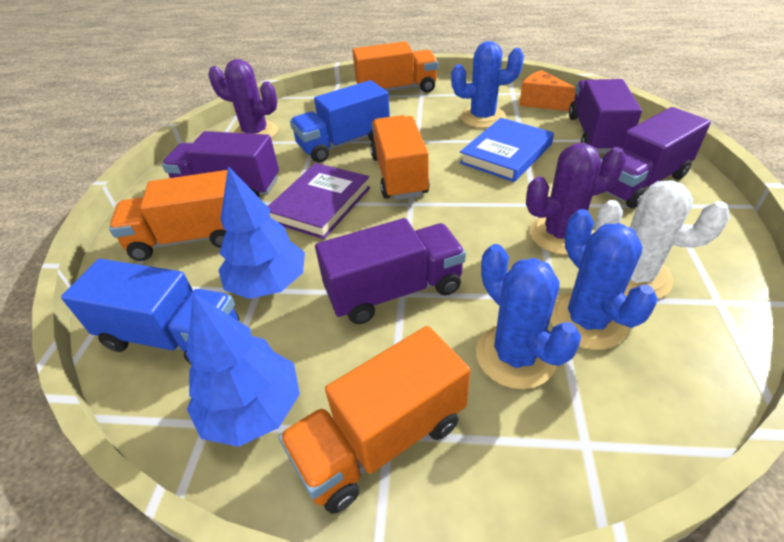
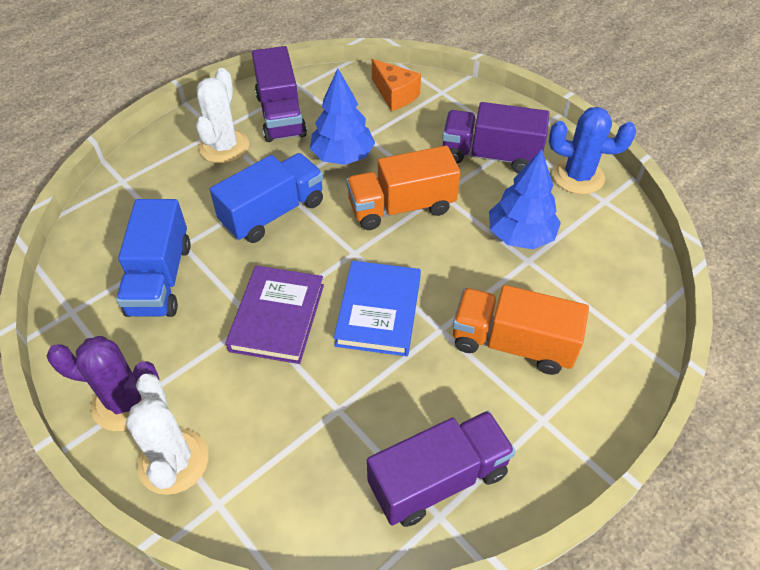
blue cactus: [451,41,524,128] [476,244,581,389] [550,209,658,350] = 3 -> [549,107,636,194] = 1
orange truck: [109,170,228,261] [279,326,470,514] [352,41,438,92] [370,115,430,200] = 4 -> [346,146,461,230] [453,285,589,375] = 2
purple cactus: [208,59,278,138] [526,143,626,255] = 2 -> [47,336,159,431] = 1
purple truck: [162,131,279,197] [315,218,466,324] [569,79,642,154] [600,107,711,209] = 4 -> [252,46,307,142] [367,411,516,527] [442,102,550,173] = 3
white cactus: [595,180,730,299] = 1 -> [126,374,208,495] [196,68,249,164] = 2

